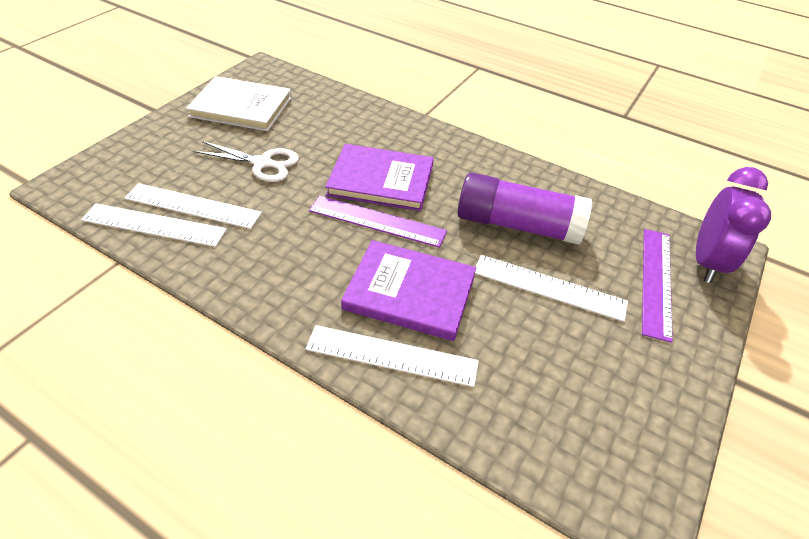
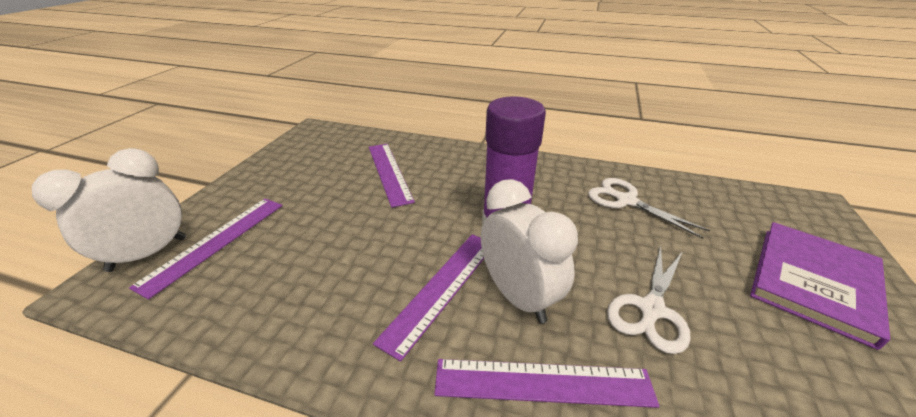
purple book: [325,144,434,211] [341,240,476,341] = 2 -> [750,222,890,350] = 1
purple clock: [696,167,771,283] = 1 -> none = 0
purple ruler: [309,196,447,248] [642,229,673,343] = 2 -> [129,199,283,299] [369,144,415,208] [373,234,484,361] [434,359,660,408] = 4
white book: [186,76,292,131] = 1 -> none = 0
white clock: none = 0 -> [32,148,186,272] [481,179,578,323] = 2
white ruler: [81,203,227,247] [124,183,262,229] [306,325,479,387] [475,255,628,322] = 4 -> none = 0
white scissors: [193,141,299,182] = 1 -> [588,178,710,239] [607,245,691,354] = 2

